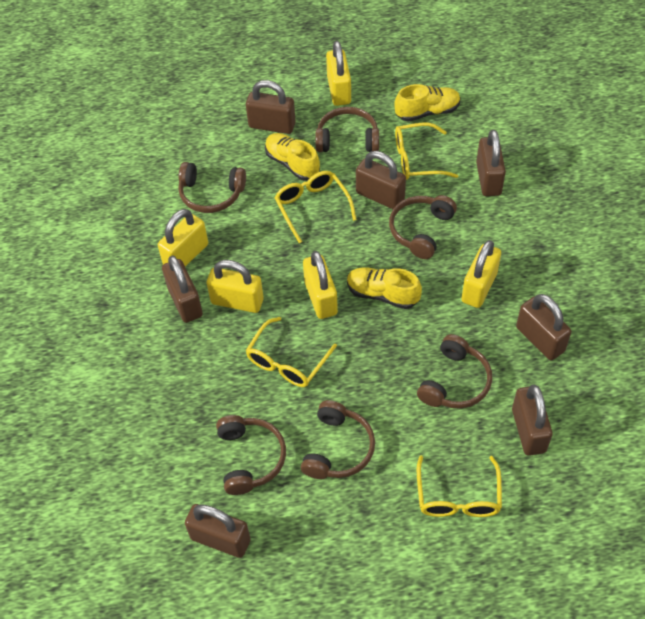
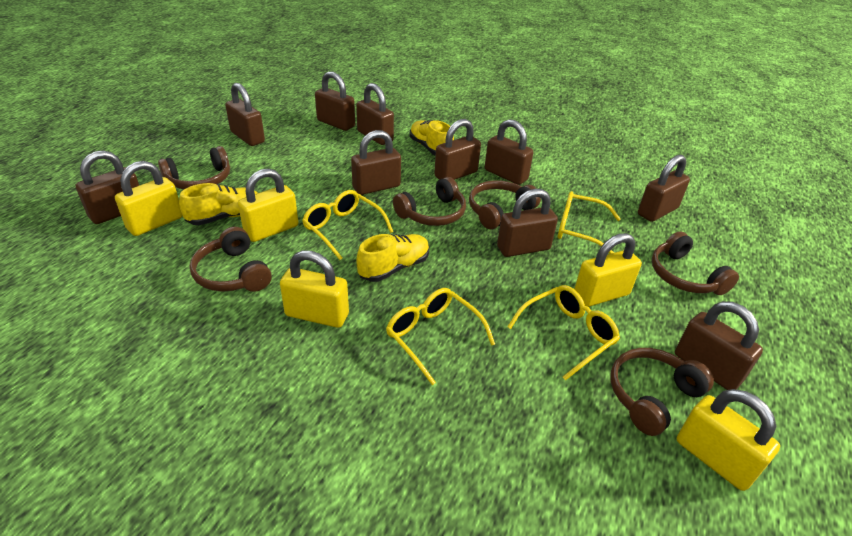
brown padlock: [162,255,203,323] [185,504,251,558] [246,80,296,134] [356,151,406,209] [476,130,506,196] [512,385,553,456] [516,294,571,360] = 7 -> [76,150,139,224] [225,83,265,146] [315,71,355,131] [351,130,401,195] [356,83,394,145] [434,119,481,180] [485,119,534,185] [497,189,558,257] [638,155,690,222] [675,301,763,390] = 10

